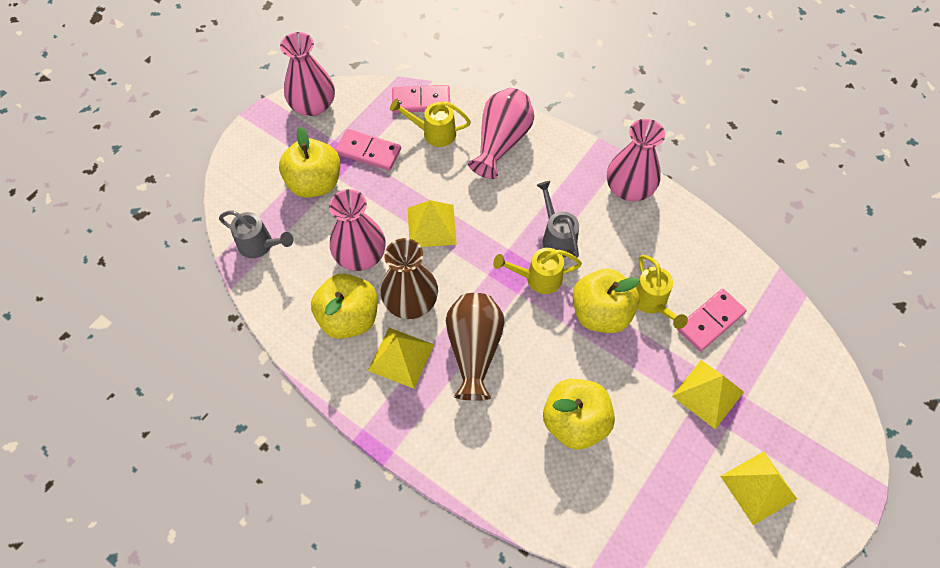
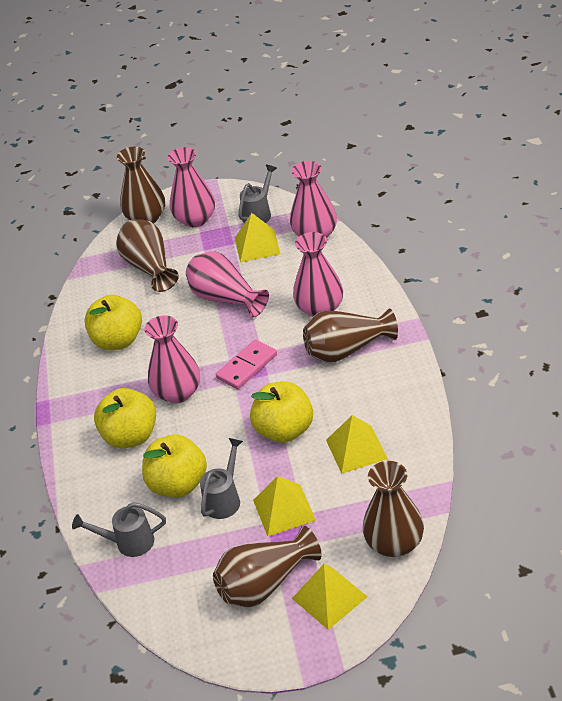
brown vase: [381,238,438,319] [446,293,505,401] = 2 -> [116,220,179,292] [117,147,165,223] [213,526,322,607] [303,308,398,363] [363,461,424,557] = 5
grey watering can: [219,210,294,258] [537,181,579,258] = 2 -> [72,502,166,557] [200,438,243,519] [238,165,277,223] = 3
pink domino: [335,129,401,171] [392,85,450,113] [677,289,746,351] = 3 -> [216,339,277,389] = 1
pink vase: [280,32,335,116] [329,189,386,271] [468,88,534,179] [607,119,665,201] = 4 -> [144,315,200,403] [168,147,215,227] [186,252,269,317] [290,161,337,238] [293,232,343,317] = 5
yellow watering can: [390,99,471,147] [493,248,582,294] [636,255,688,329] = 3 -> none = 0

